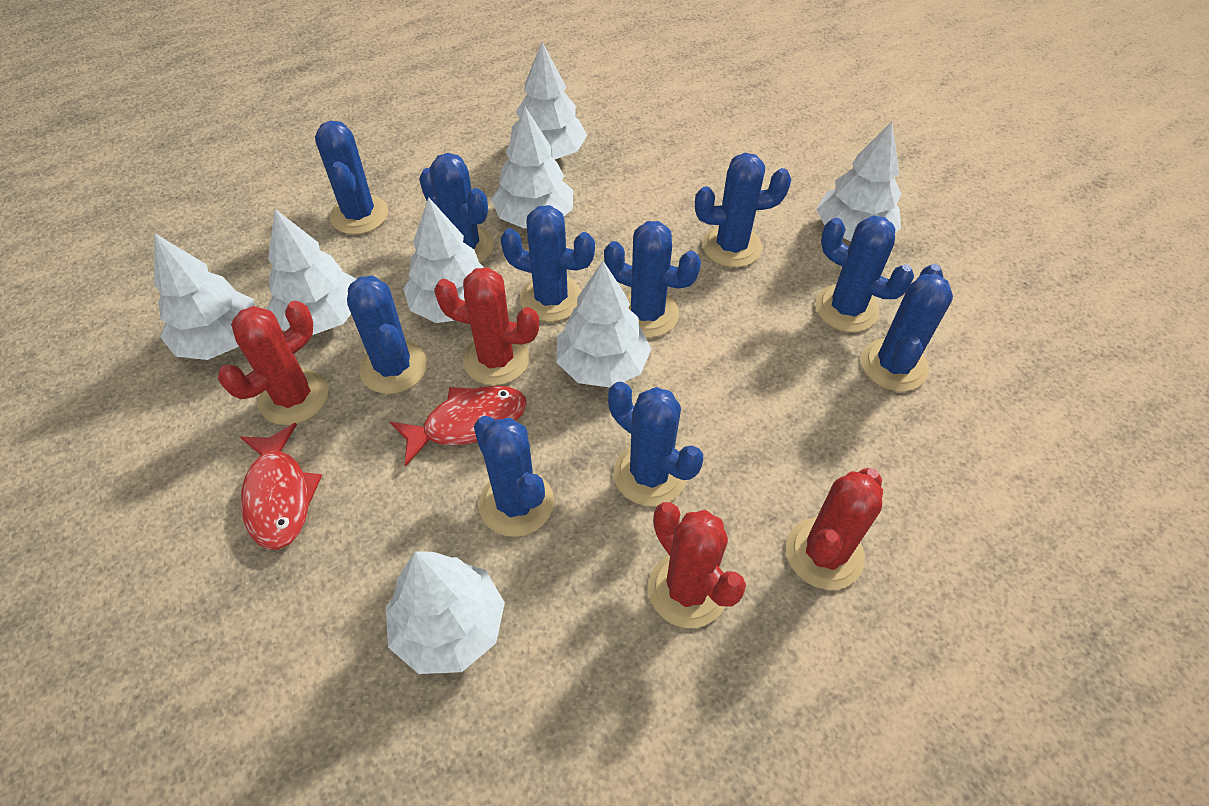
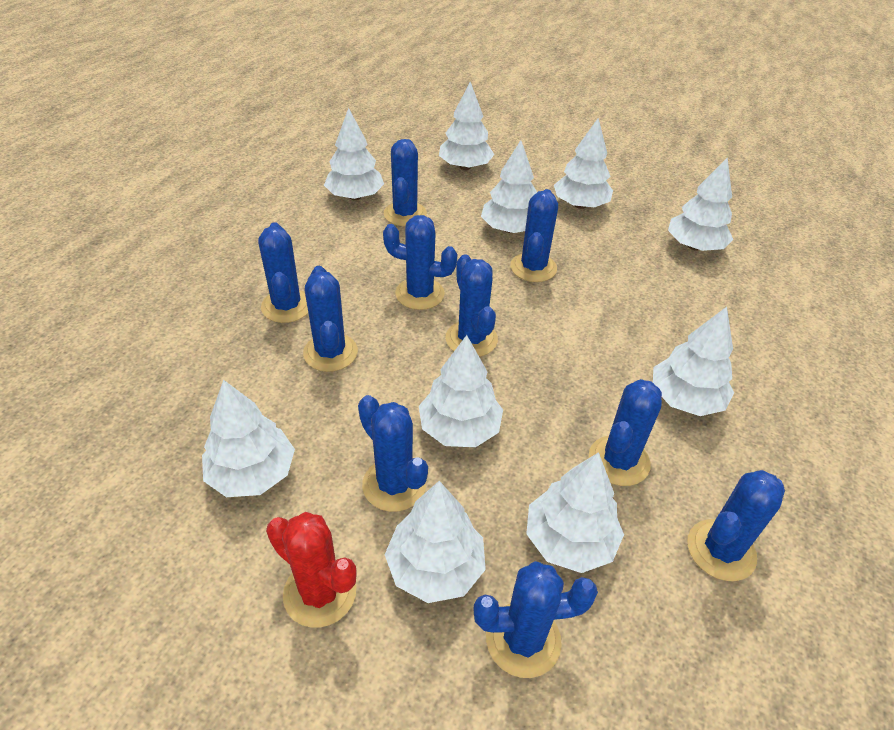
red cactus: [218,301,328,425] [434,267,539,386] [648,502,746,628] [786,468,883,590] = 4 -> [266,512,357,628] = 1
red fish: [240,423,322,550] [390,386,527,467] = 2 -> none = 0
white tree: [154,233,255,360] [267,209,357,335] [386,552,505,674] [403,197,484,323] [491,107,573,228] [510,42,587,160] [556,261,651,387] [816,122,902,241] = 8 -> [202,380,295,497] [324,108,384,200] [385,481,486,603] [419,335,503,447] [439,82,495,170] [481,140,537,233] [526,452,624,573] [554,118,613,209] [653,307,734,416] [668,157,733,251] = 10

